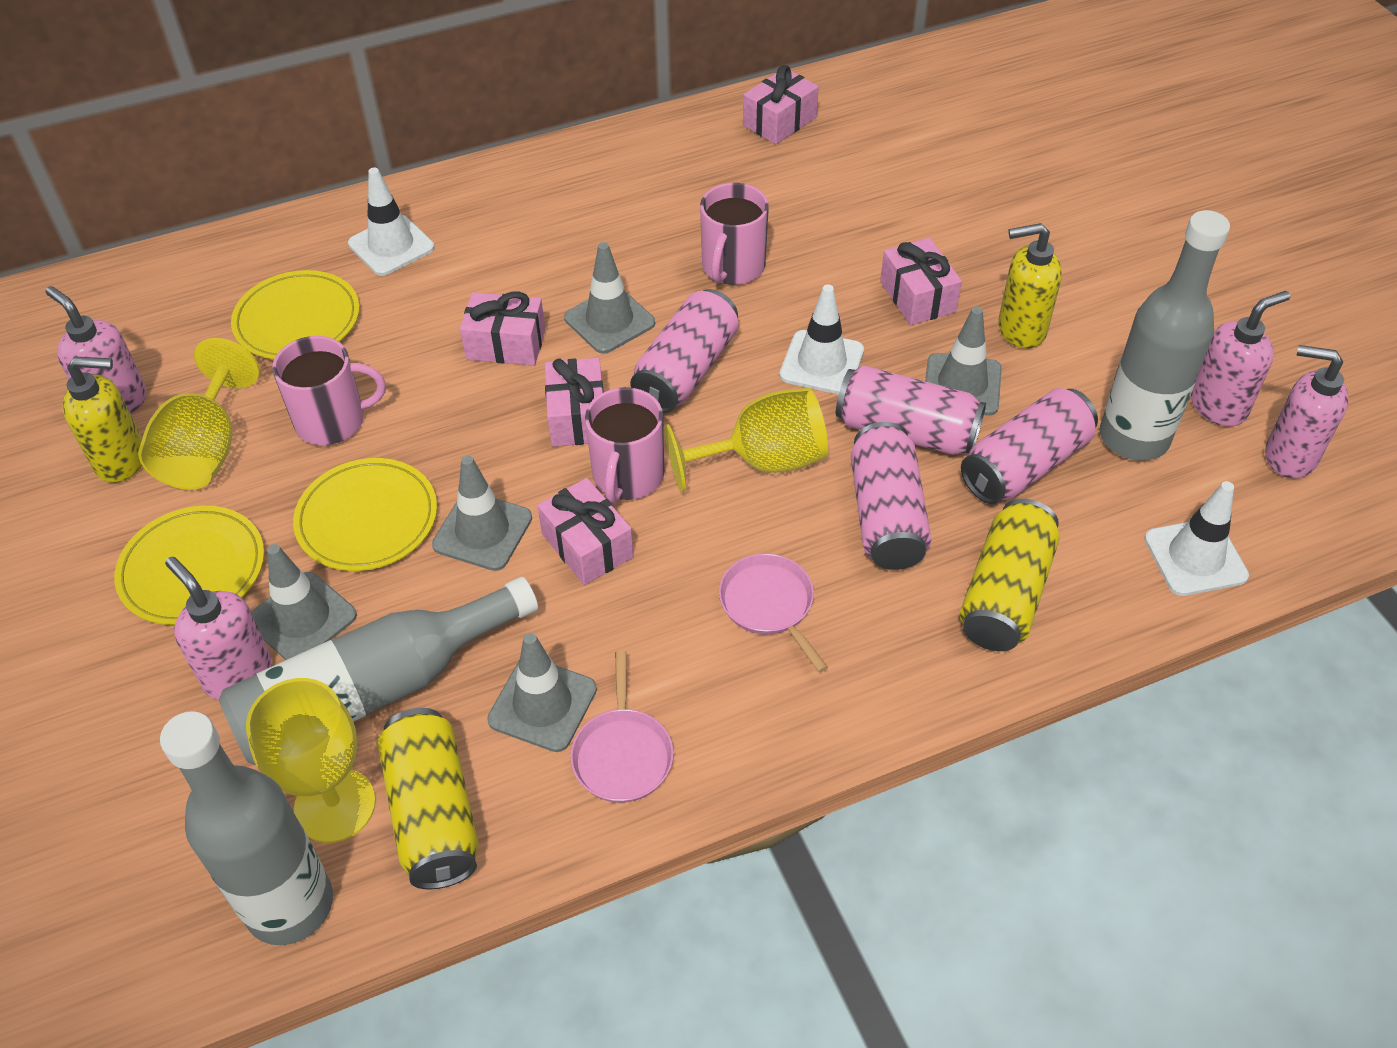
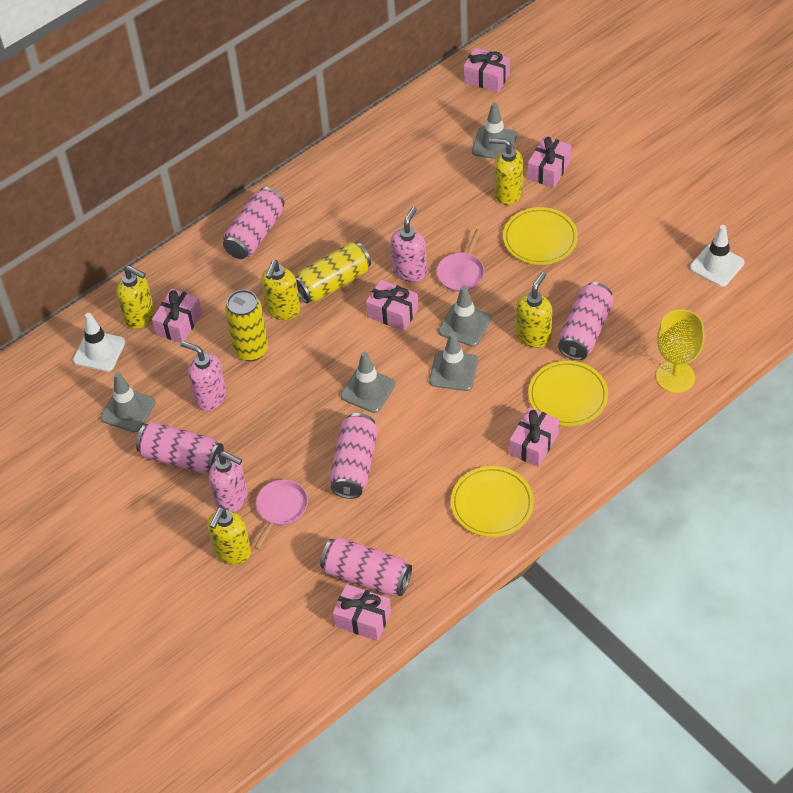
grey bottle: [160,711,333,945] [219,577,538,765] [1100,210,1230,461] = 3 -> none = 0
pink can: [630,289,738,413] [836,365,986,455] [851,422,932,570] [961,388,1098,504] = 4 -> [136,422,224,474] [223,187,284,259] [320,537,412,596] [330,413,378,499] [558,282,614,360] = 5
pink gift: [460,291,545,366] [537,478,634,585] [545,358,604,447] [743,65,819,144] [880,238,962,325] = 5 -> [152,289,202,343] [333,584,391,641] [366,280,418,331] [463,47,510,93] [509,407,559,467] [527,136,571,188] = 6
pink mug: [272,336,386,445] [585,387,664,504] [700,183,769,285] = 3 -> none = 0
pink soap dispenser: [45,286,146,414] [165,556,272,700] [1191,291,1290,426] [1265,345,1349,479] = 4 -> [180,341,226,411] [209,451,247,512] [391,207,427,282] = 3
white traffic cone: [348,167,435,276] [780,284,864,394] [1144,481,1249,596] = 3 -> [73,313,125,372] [690,225,745,287] = 2
yellow goblet: [138,338,260,490] [246,678,376,843] [664,388,828,492] = 3 -> [656,309,705,393] = 1
yellow soap dispenser: [62,357,142,483] [998,223,1062,349] = 2 -> [116,266,155,329] [207,507,251,565] [261,260,300,320] [489,138,523,205] [516,272,552,348] = 5

